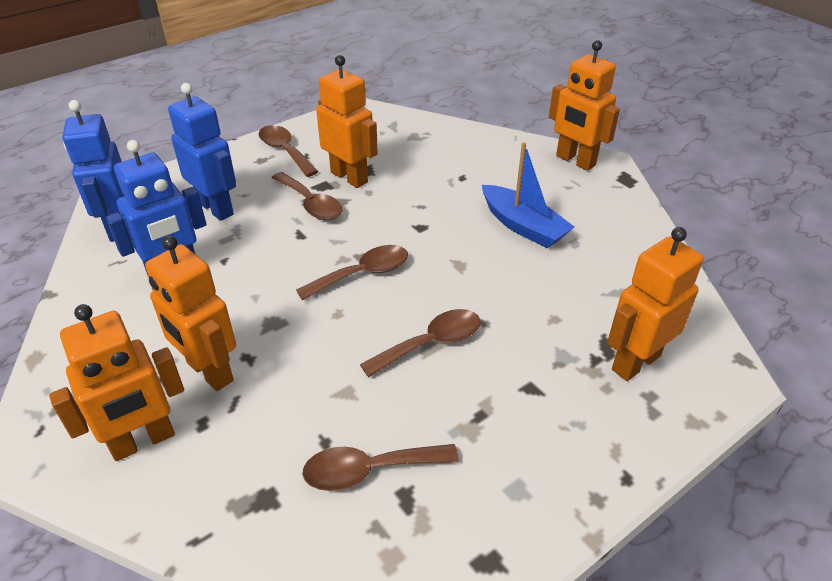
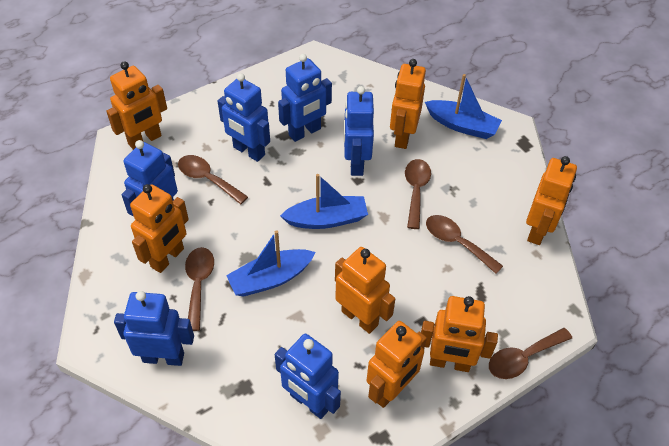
blue boat: [482,142,574,248] = 1 -> [226,230,316,297] [280,174,368,229] [425,74,502,139] = 3
blue robot: [62,100,124,242] [106,140,207,277] [168,83,236,221] = 3 -> [114,291,194,366] [122,140,178,217] [218,73,270,162] [275,334,341,419] [278,54,332,142] [344,86,374,176] = 6
orange robot: [49,304,184,461] [145,235,236,391] [316,55,378,188] [549,40,620,171] [607,227,704,381] = 5 -> [106,61,167,150] [130,184,189,273] [335,247,395,334] [367,321,427,408] [390,59,426,149] [421,296,498,372] [526,156,577,245] = 7

